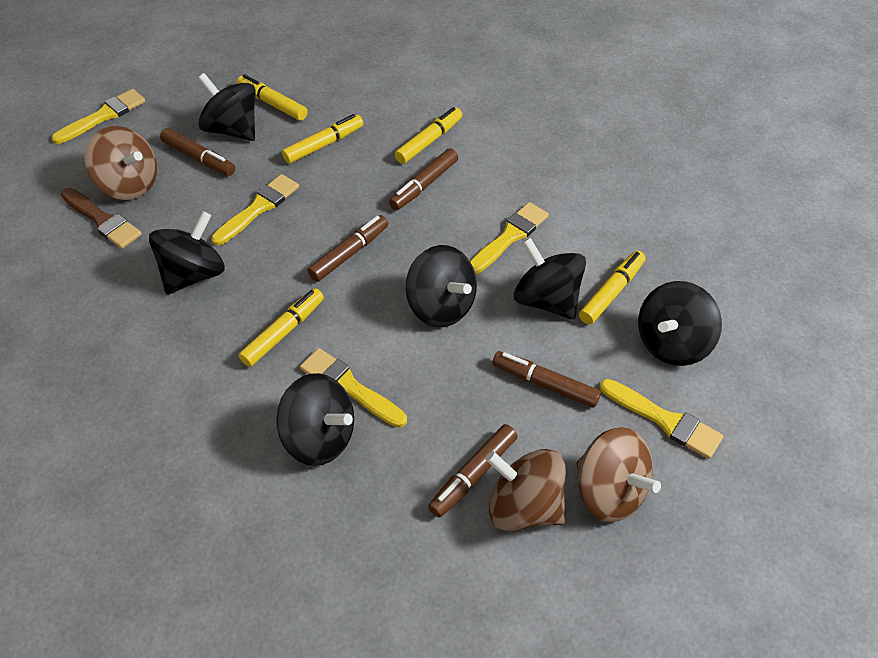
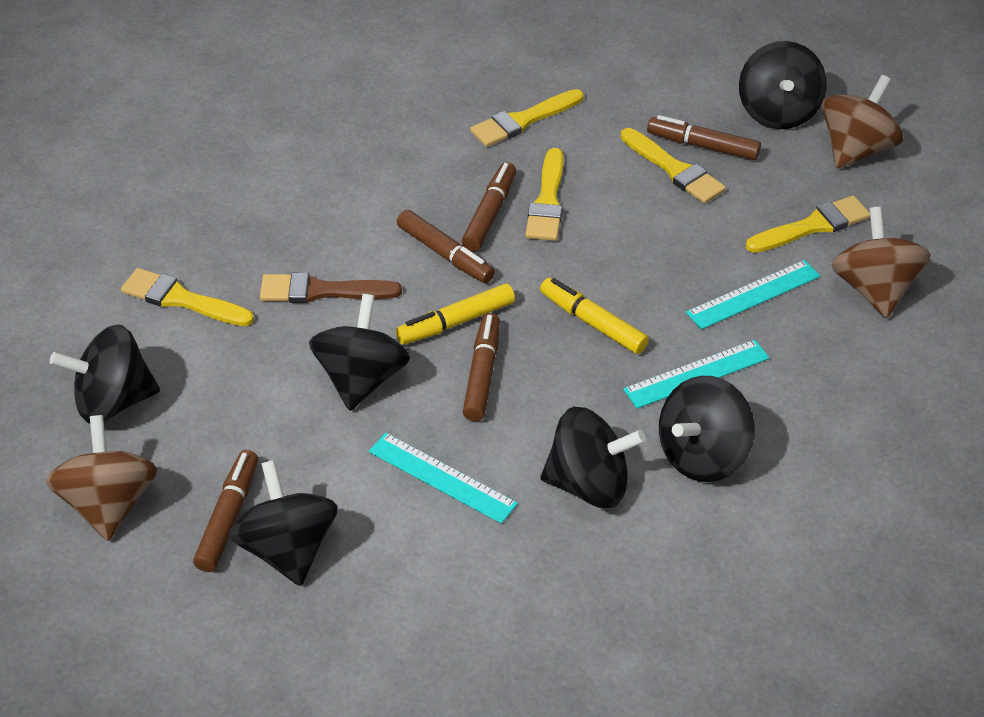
turquoise ruler: none = 0 -> [369,433,518,524] [623,340,769,408] [686,260,820,329] = 3
yellow marker: [237,74,308,121] [239,288,324,367] [282,114,364,164] [395,107,462,164] [579,251,645,325] = 5 -> [396,283,515,345] [540,278,649,354] = 2

